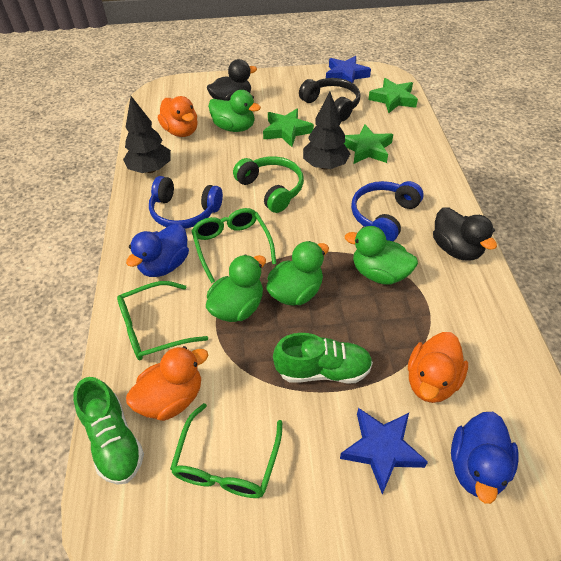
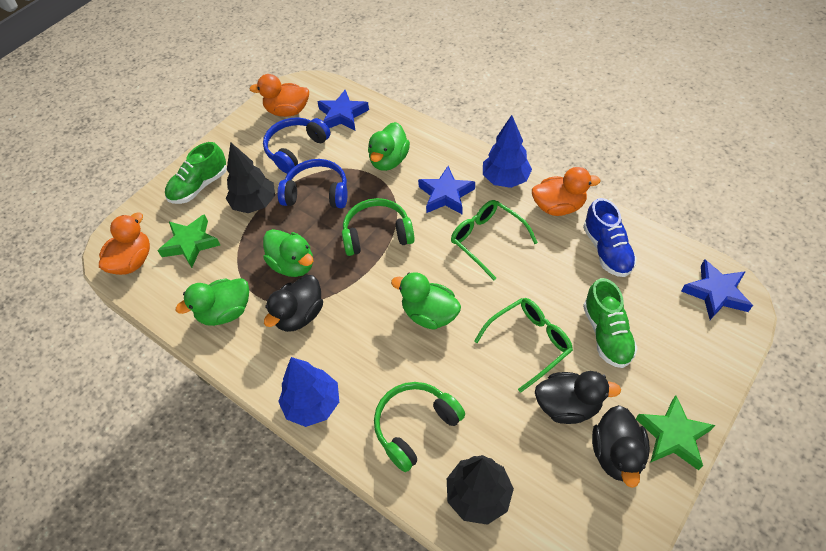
black duck: [207,59,257,101] [433,207,497,261] = 2 -> [264,275,323,332] [535,371,621,424] [592,405,650,488] = 3
black headphones: [299,78,360,121] = 1 -> none = 0
blue duck: [126,223,189,277] [451,412,519,504] = 2 -> none = 0
blue shoe: none = 0 -> [583,198,637,277] = 1
blue star: [326,56,371,83] [340,408,428,494] = 2 -> [317,90,369,131] [418,166,475,214] [681,259,753,320] = 3
blue tree: none = 0 -> [278,357,339,427] [483,115,532,188] = 2
green glasses: [117,281,208,360] [170,403,282,498] [192,208,276,283] = 3 -> [451,200,538,280] [474,298,573,392] = 2
green headphones: [233,156,304,213] = 1 -> [342,198,415,256] [374,382,465,472] = 2
green star: [263,109,314,147] [344,124,393,164] [368,78,418,113] = 3 -> [157,214,220,268] [636,395,715,470] = 2

